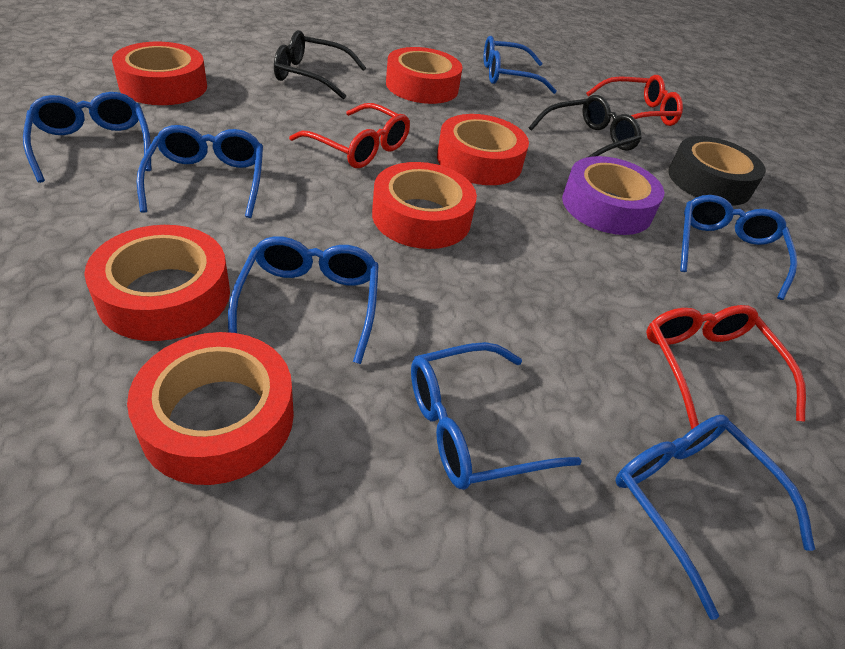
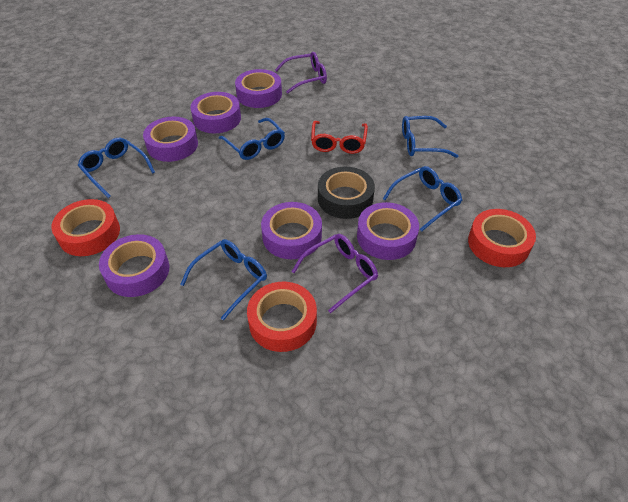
black glasses: [274,30,366,100] [529,95,642,158] = 2 -> none = 0
blue glasses: [23,92,151,183] [137,125,263,218] [228,236,379,364] [411,342,582,489] [484,36,557,94] [615,415,815,620] [680,195,797,300] = 7 -> [78,138,155,198] [180,239,267,320] [219,118,285,160] [383,166,462,232] [402,116,458,158] = 5
purple glasses: none = 0 -> [275,52,327,94] [291,234,378,313] = 2
purple tape: [562,156,664,235] = 1 -> [99,234,169,297] [143,117,198,162] [190,92,241,133] [235,69,282,108] [261,202,322,259] [357,202,419,260] = 6
red glasses: [289,103,410,168] [586,75,683,126] [646,305,806,429] = 3 -> [311,121,368,154] = 1
red tape: [84,225,230,341] [112,42,207,105] [127,332,294,485] [372,162,477,249] [386,47,463,104] [437,114,529,185] = 6 -> [51,199,120,256] [247,282,317,352] [468,209,536,267] = 3

